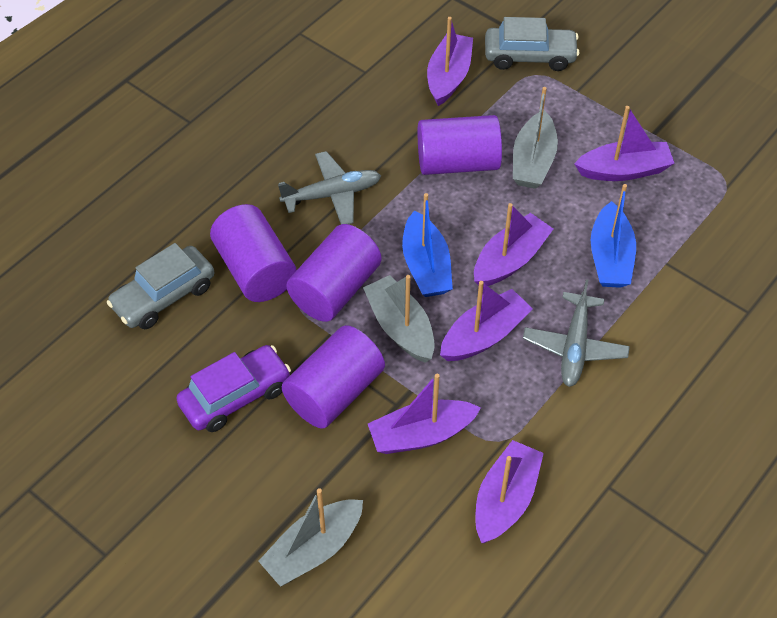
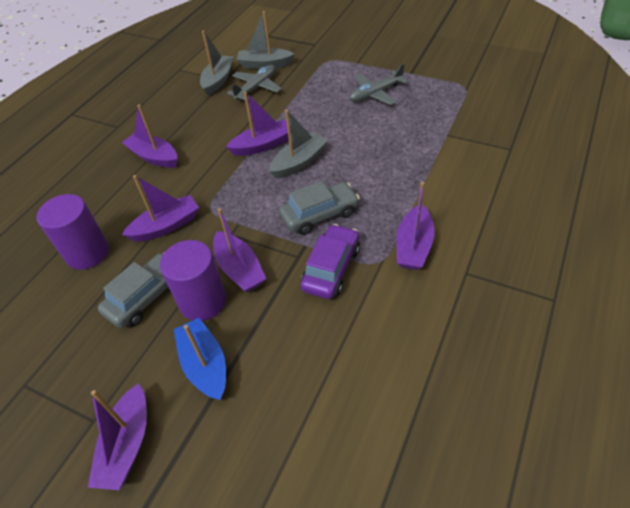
blue boat: [402,193,453,297] [591,184,636,288] = 2 -> [174,318,226,400] = 1
purple cylinder: [210,204,296,302] [282,325,385,429] [286,224,381,322] [418,115,502,175] = 4 -> [37,194,109,270] [160,240,226,321] = 2

